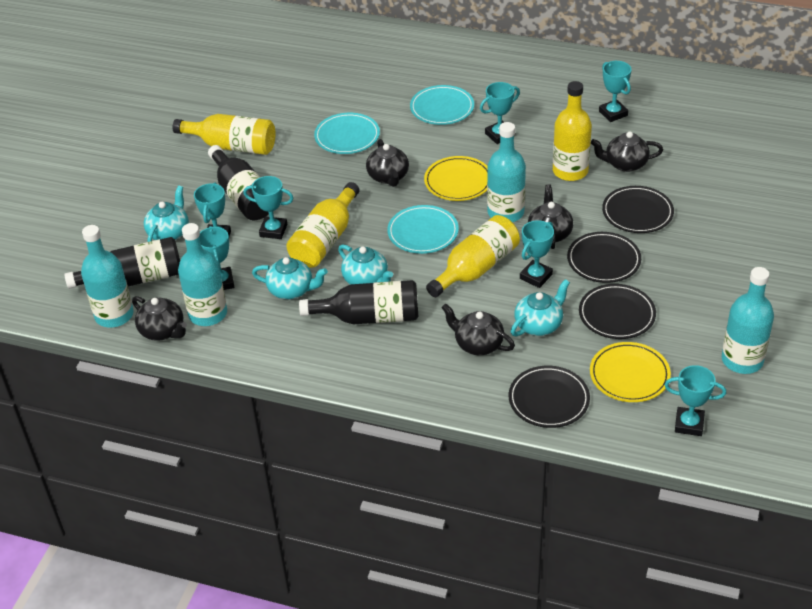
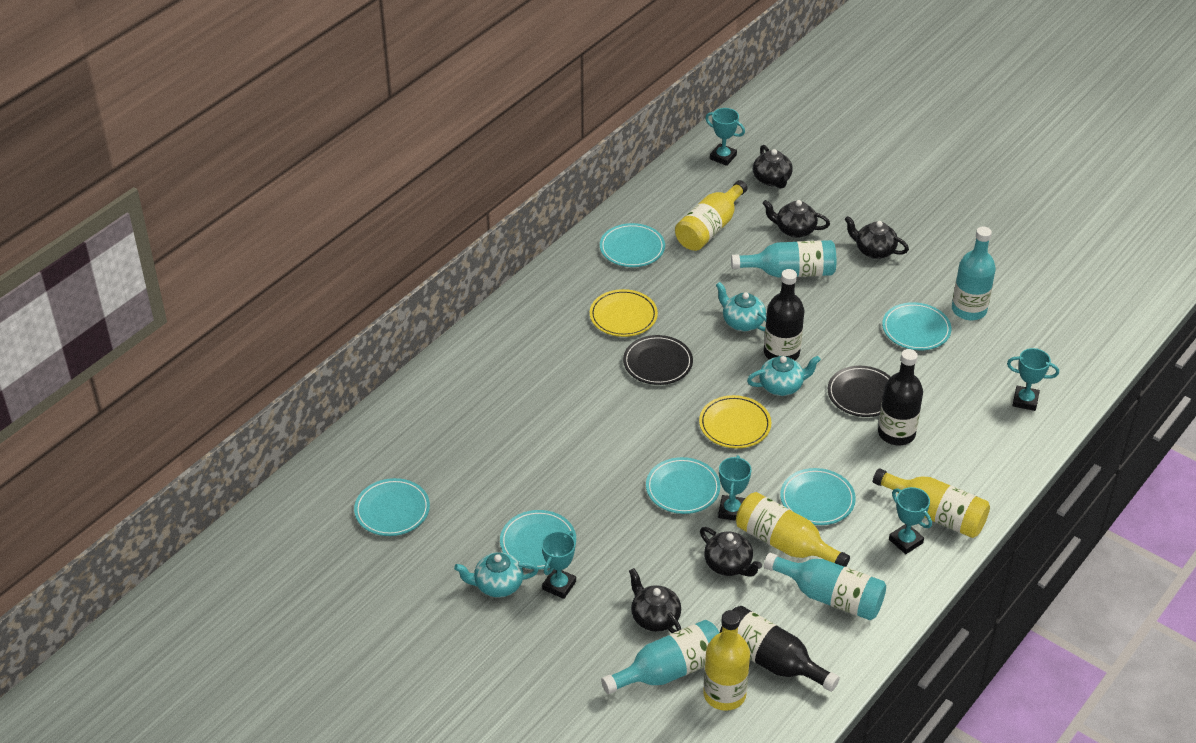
black plate: [509,366,590,428] [567,232,641,283] [579,284,656,339] [602,186,674,233] = 4 -> [623,335,693,385] [828,366,891,417] = 2
turquoise plate: [314,113,380,154] [387,205,459,254] [410,85,474,125] = 3 -> [354,478,430,536] [500,510,576,569] [600,223,665,267] [646,457,720,514] [780,468,856,525] [882,302,951,350] = 6
turquoise teapot: [144,186,189,242] [252,257,328,300] [338,244,393,285] [511,279,570,336] = 4 -> [454,552,539,597] [716,282,767,331] [747,356,821,396] = 3
turquoise trophy: [194,183,231,237] [199,226,234,290] [243,176,293,239] [480,82,520,144] [520,220,554,288] [599,61,631,122] [665,365,726,436] = 7 -> [542,531,576,599] [705,108,745,166] [718,455,751,521] [889,487,932,554] [1007,348,1059,411] = 5

